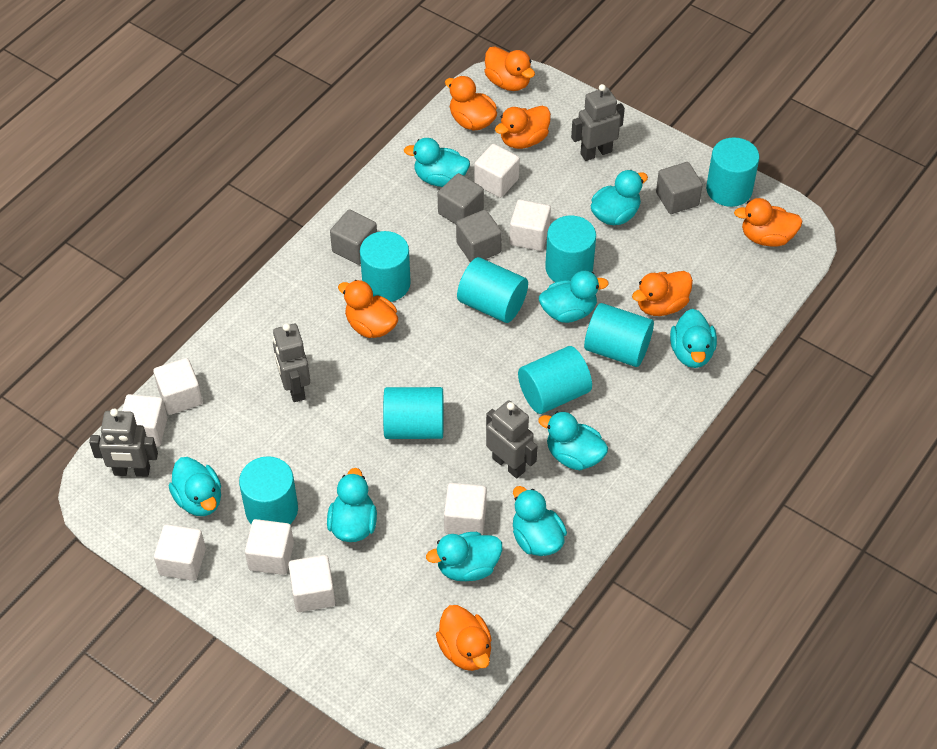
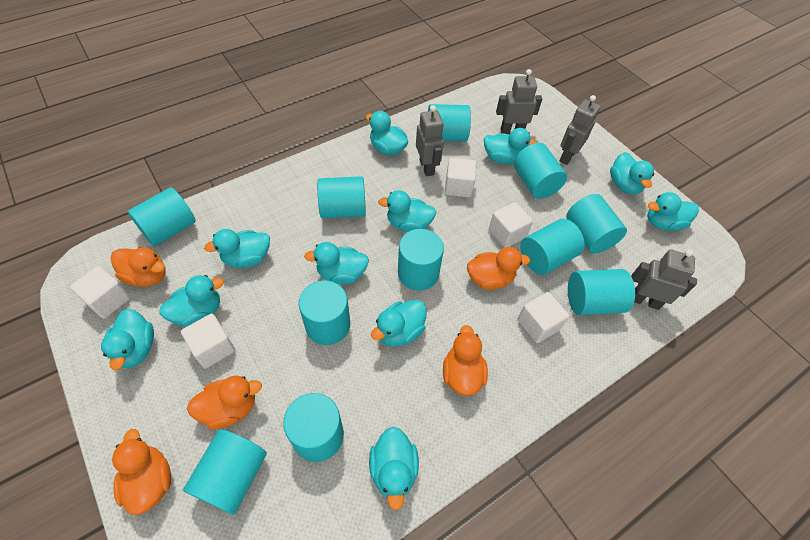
grey cube: [330,209,377,265] [438,173,484,224] [456,210,502,262] [656,162,703,214] = 4 -> none = 0
orange duck: [338,280,398,338] [436,605,492,671] [445,76,497,131] [485,46,535,91] [495,106,551,149] [632,271,693,316] [734,198,802,247] = 7 -> [110,247,166,287] [112,429,171,515] [187,375,262,429] [443,325,488,396] [467,247,530,290] = 5
turquoise cylinder: [239,456,298,524] [360,231,411,302] [383,387,444,439] [457,257,528,323] [518,346,592,414] [545,216,596,282] [584,303,654,367] [706,137,759,207] = 8 -> [128,187,196,246] [183,429,267,515] [283,393,344,462] [299,281,350,345] [317,176,366,218] [398,229,444,291] [428,104,471,142] [514,143,567,199] [520,219,585,275] [566,194,627,253] [568,269,635,315] = 11
turquoise duck: [169,457,221,516] [327,468,377,542] [404,138,470,187] [426,532,502,581] [513,486,567,556] [538,412,608,470] [539,271,609,323] [591,170,648,225] [670,309,717,368] = 9 -> [101,309,154,370] [159,275,224,327] [204,229,270,268] [304,242,369,284] [366,111,408,156] [369,427,419,510] [371,300,426,347] [378,190,436,232] [484,128,537,164] [610,152,654,194] [647,192,699,231] = 11
white cube: [122,394,167,447] [153,358,203,415] [154,524,206,581] [245,519,294,575] [288,555,335,612] [444,483,487,535] [474,144,520,198] [509,199,551,251] = 8 -> [70,266,131,319] [181,313,235,369] [445,158,476,197] [489,202,533,248] [518,292,569,343] = 5

